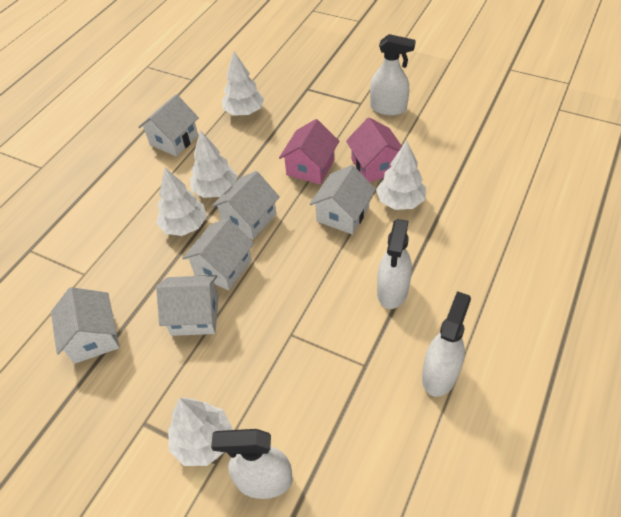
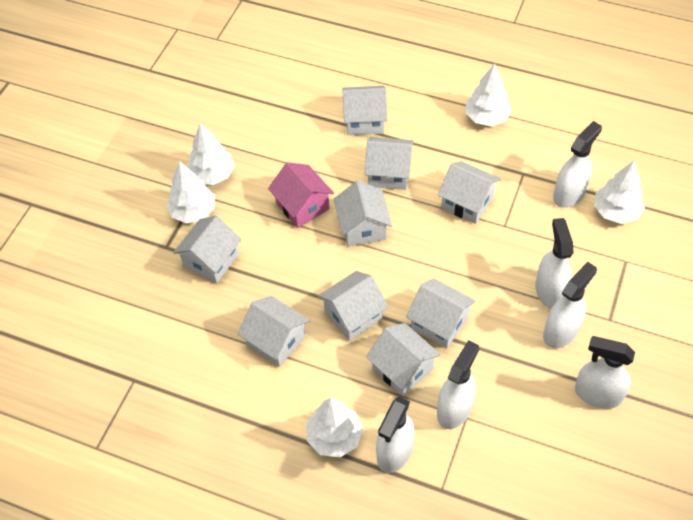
pink house: [279,119,339,184] [346,118,402,182] = 2 -> [268,162,334,228] = 1
white house: [51,287,120,364] [138,94,199,157] [156,275,219,336] [182,218,254,290] [212,171,280,240] [310,165,376,234] = 6 -> [173,216,242,283] [237,296,310,367] [318,271,388,341] [334,180,392,247] [342,86,387,135] [365,137,414,190] [366,323,441,396] [406,278,476,348] [438,161,501,224] = 9
white spray bottle: [211,429,293,499] [370,34,416,116] [377,219,412,309] [422,291,471,397] = 4 -> [376,397,415,473] [437,340,479,429] [535,218,574,309] [543,262,597,348] [553,121,602,208] [575,336,635,409] = 6

